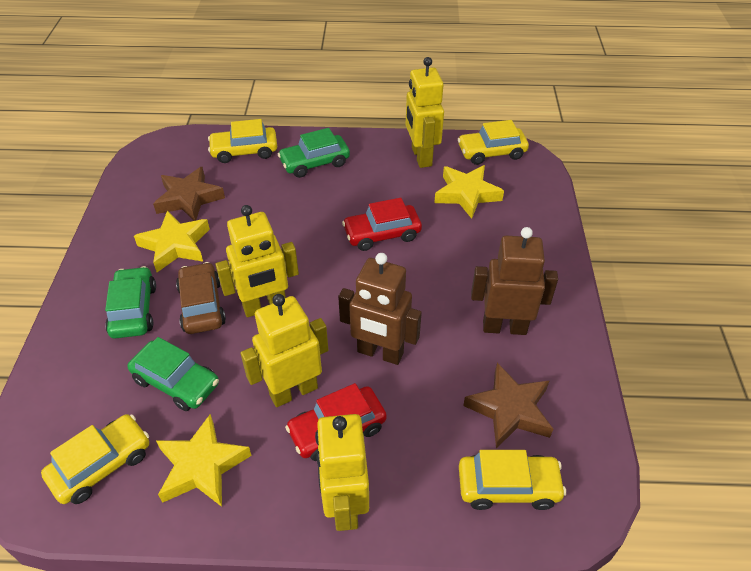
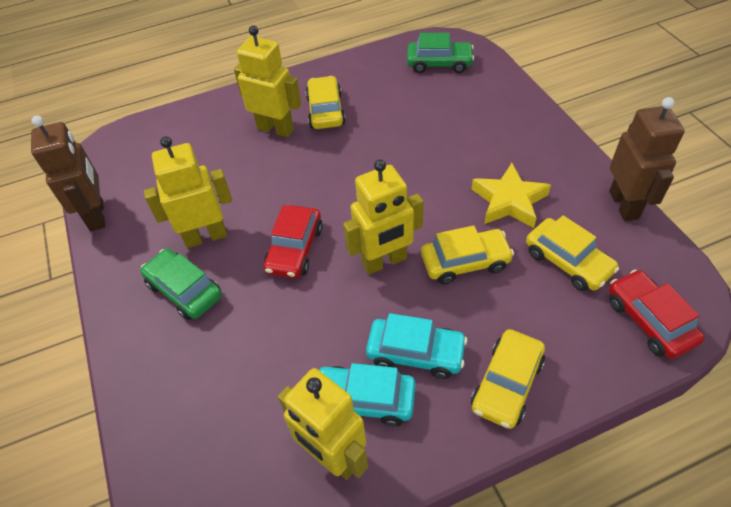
brown car: [176,262,226,334] = 1 -> none = 0
brown star: [153,167,225,221] [463,363,553,449] = 2 -> none = 0
green car: [105,266,156,339] [127,337,219,411] [278,128,350,178] = 3 -> [140,249,222,320] [407,33,474,73] = 2
turquoise car: none = 0 -> [319,363,416,426] [366,313,467,379] = 2
yellow star: [134,211,210,272] [156,414,252,507] [434,165,504,219] = 3 -> [472,163,551,228] = 1

